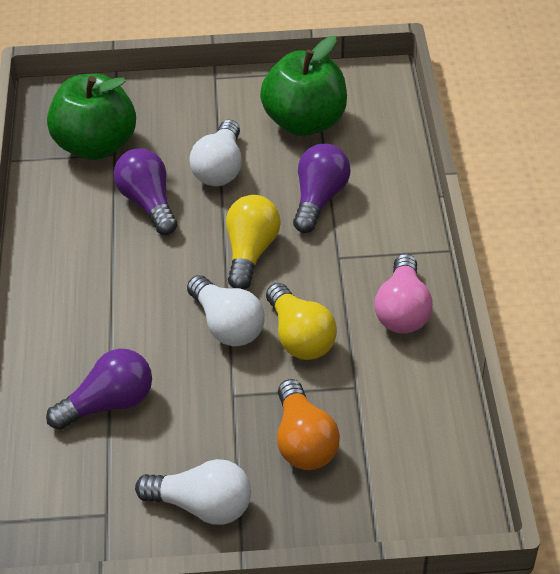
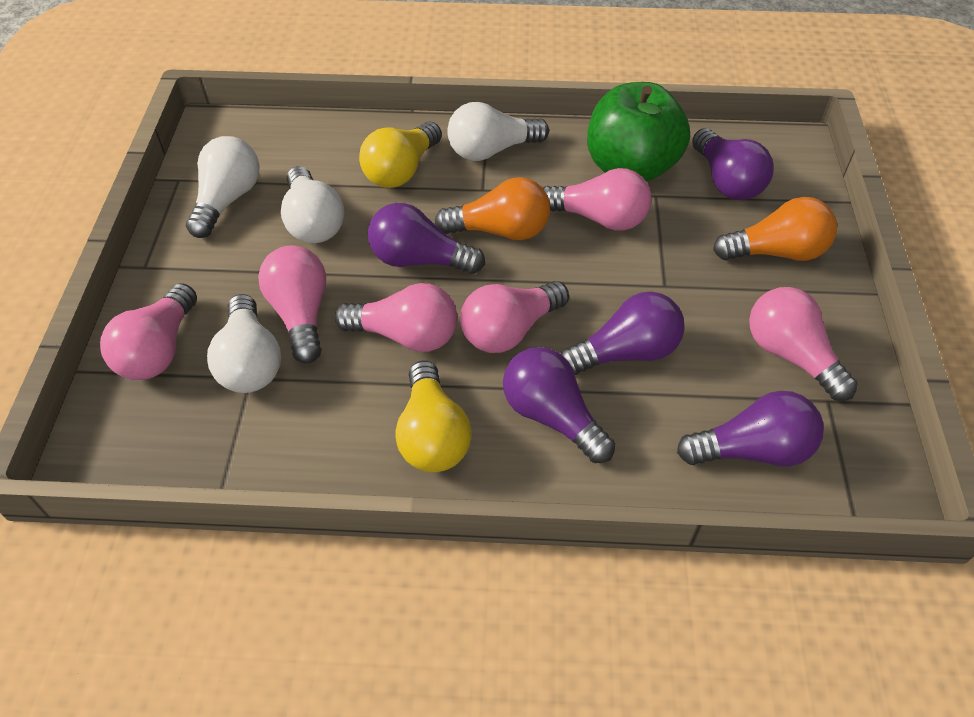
green apple: [47,74,136,160] [260,36,347,136] = 2 -> [587,82,690,182] = 1
orange light bulb: [277,379,340,470] = 1 -> [435,177,550,240] [713,197,837,261] = 2
pink light bulb: [375,254,433,334] = 1 -> [100,283,197,380] [258,246,326,364] [335,283,457,352] [460,281,569,353] [543,168,651,231] [749,287,858,401] = 6
purple light bulb: [46,349,152,430] [114,149,177,235] [293,144,350,233] = 3 -> [368,203,485,274] [503,347,615,463] [561,291,685,375] [677,391,824,467] [692,128,774,200] = 5
white light bulb: [135,459,251,525] [187,275,265,346] [189,120,242,186] = 3 -> [186,136,259,238] [207,294,281,393] [281,166,344,243] [447,102,549,161] = 4

